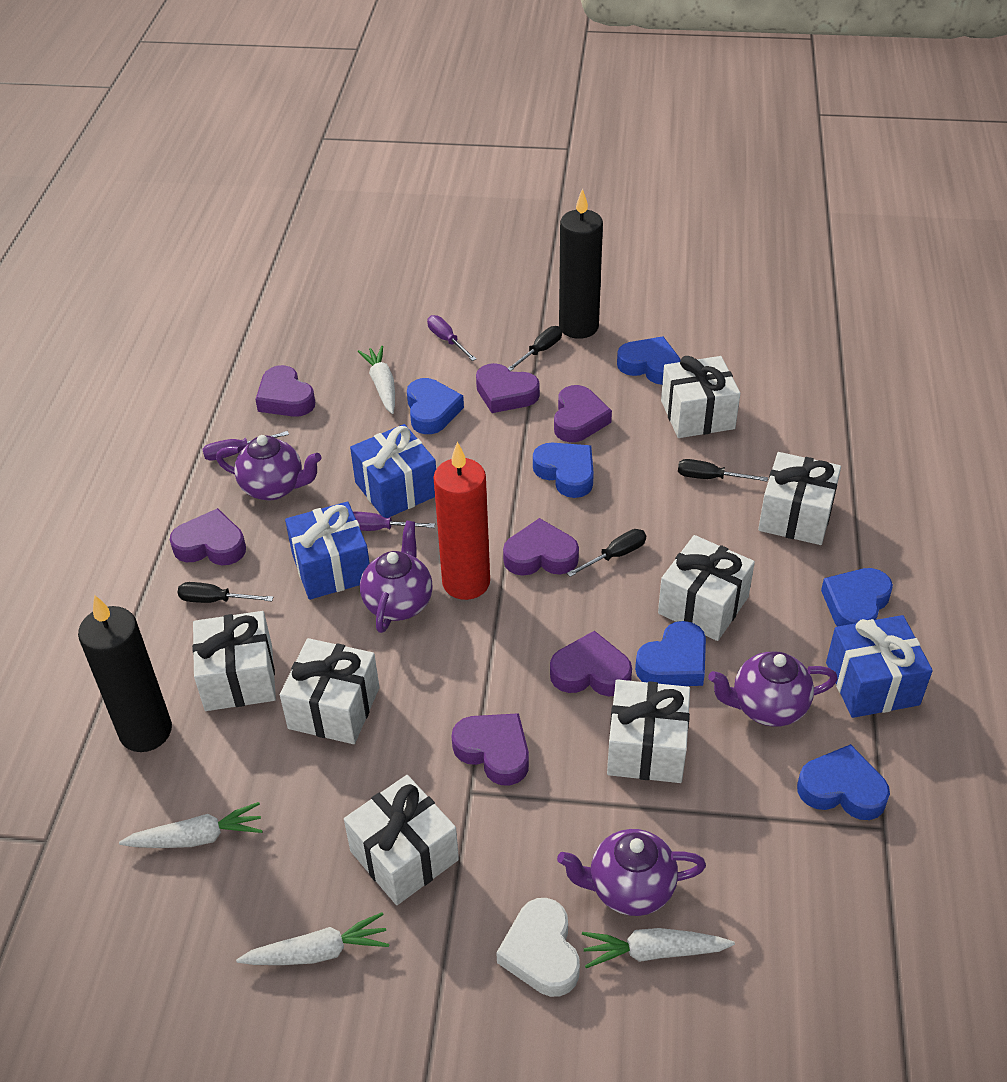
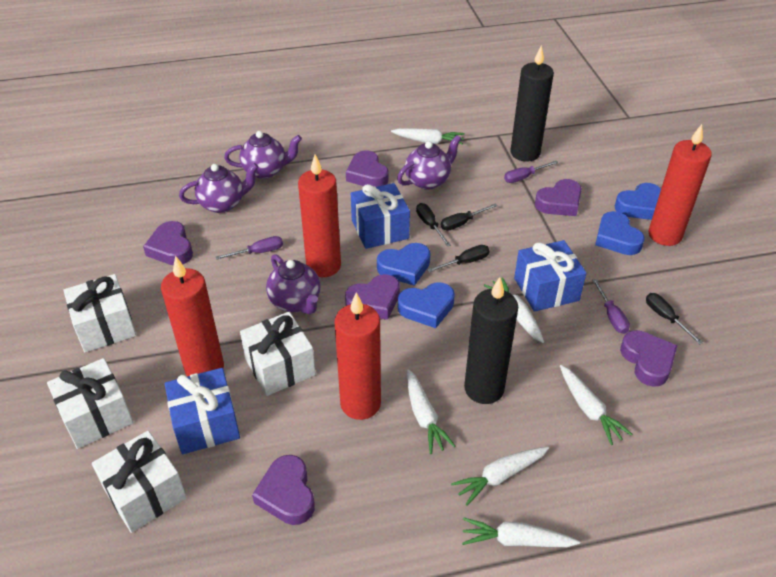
blue heart: [407,378,464,434] [533,443,594,498] [617,336,680,385] [635,621,706,686] [797,744,890,820] [821,568,893,627] = 6 -> [377,243,430,286] [398,282,455,328] [595,211,645,255] [615,183,661,220] = 4
purple heart: [170,508,246,565] [255,365,315,417] [452,713,529,786] [476,363,540,413] [503,518,579,576] [550,631,632,696] [554,385,612,442] = 7 -> [143,221,193,265] [252,455,315,525] [345,274,400,320] [346,150,389,187] [535,179,582,216] [620,330,677,387] = 6
red candle: [433,442,490,600] = 1 -> [161,256,224,377] [298,154,341,277] [335,292,381,420] [649,124,712,246] = 4
white carrot: [119,802,263,848] [236,912,389,965] [358,346,395,414] [582,928,735,968] = 4 -> [391,128,465,145] [407,369,455,454] [451,447,549,506] [462,517,580,547] [484,277,544,343] [560,365,632,445] = 6
white gift: [192,611,276,711] [280,638,379,744] [344,775,459,905] [607,679,690,783] [658,535,755,641] [661,356,740,438] [758,452,841,545] = 7 -> [47,358,133,449] [63,274,136,353] [92,430,187,533] [240,312,316,396] = 4
white heart: [496,898,580,997] = 1 -> none = 0

